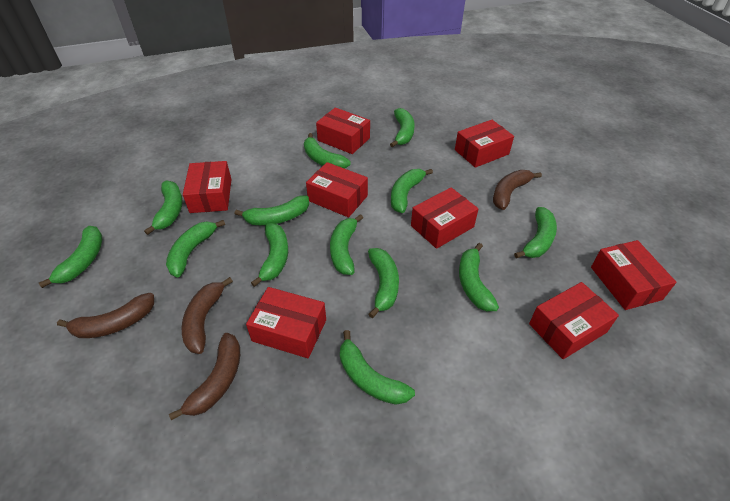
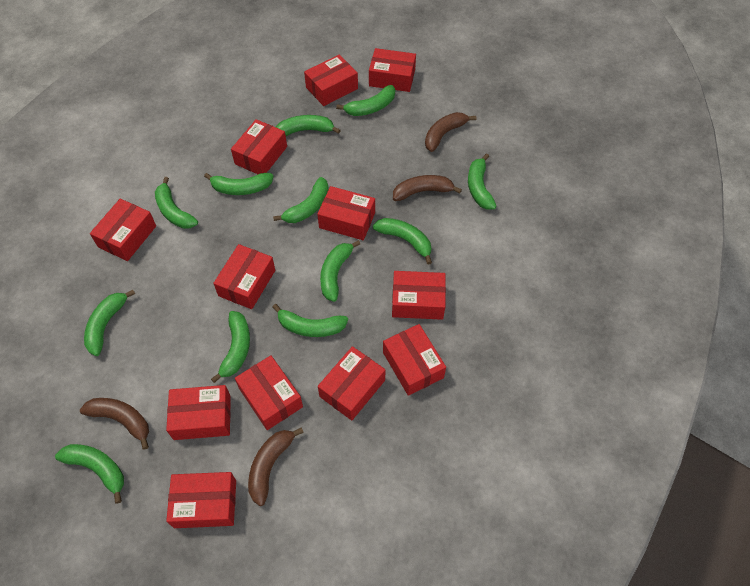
green banana: [39,226,102,288] [144,181,183,235] [166,220,225,277] [235,195,309,225] [251,223,288,287] [304,133,351,169] [330,214,363,275] [340,330,415,405] [368,248,399,318] [390,108,415,147] [391,169,433,213] [459,243,499,311] [514,207,557,258] = 13 -> [55,444,124,504] [84,290,135,356] [155,177,198,229] [204,173,274,195] [211,311,250,383] [272,304,348,337] [273,177,329,223] [276,115,341,136] [320,240,360,302] [336,85,395,116] [373,218,432,265] [468,153,497,210] = 12
red box: [183,161,232,213] [246,287,326,358] [306,162,368,217] [316,108,370,154] [411,187,479,249] [455,120,514,168] [529,282,619,359] [591,240,676,310] = 8 -> [90,199,156,261] [166,385,231,440] [166,472,236,528] [213,244,275,309] [231,119,287,174] [235,355,303,430] [304,55,358,106] [317,186,375,240] [318,346,386,421] [369,48,416,92] [383,324,446,396] [392,271,446,320] = 12

